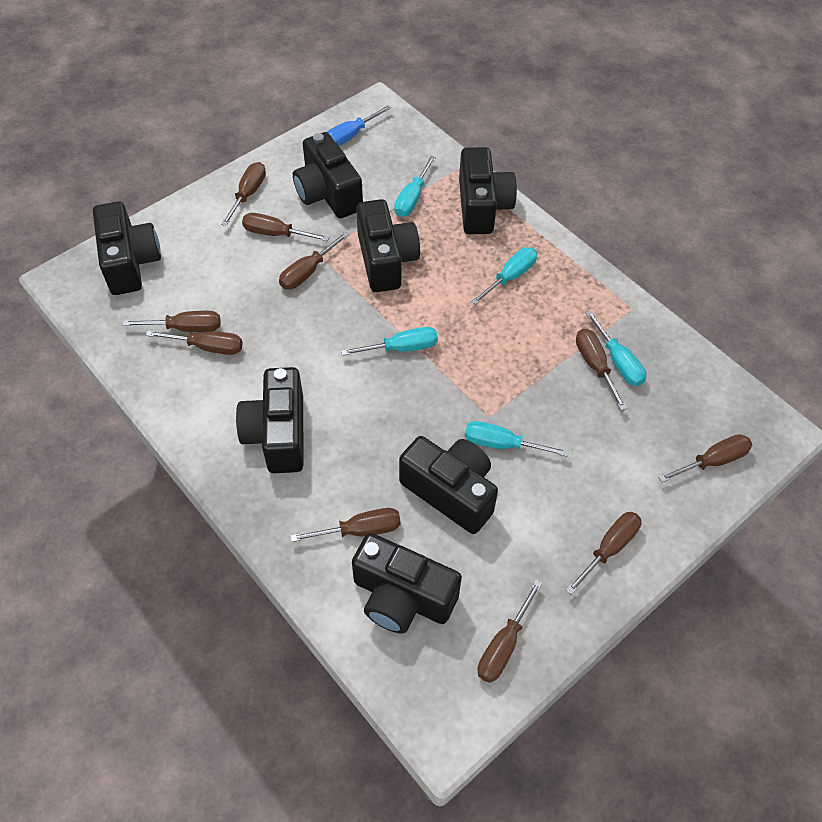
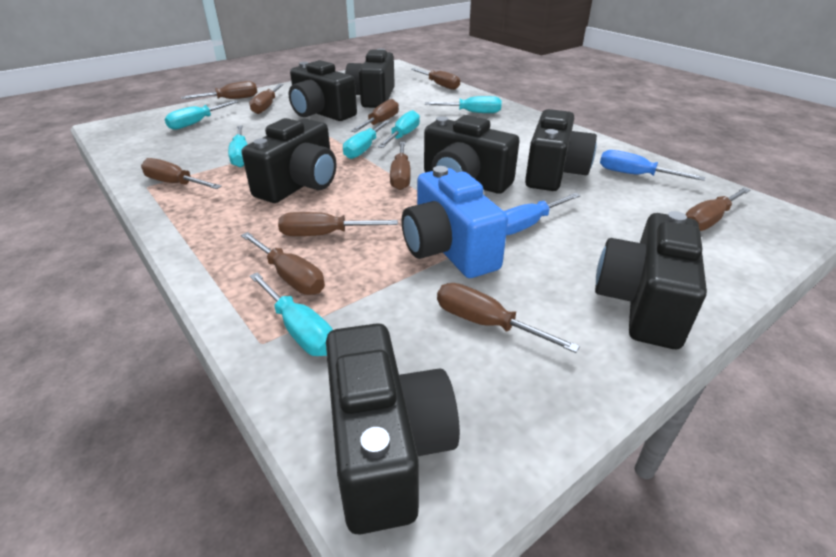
blue camera: none = 0 -> [402,166,508,278] = 1
blue screwdriver: [327,105,391,146] = 1 -> [504,193,581,235] [600,150,705,181] = 2
turquoise screwdriver: [341,327,438,356] [394,156,436,217] [465,421,569,457] [471,247,537,305] [585,310,646,386] = 5 -> [165,100,238,130] [228,125,248,167] [250,272,333,356] [343,120,390,159] [378,110,420,148] [425,96,502,113] = 6

